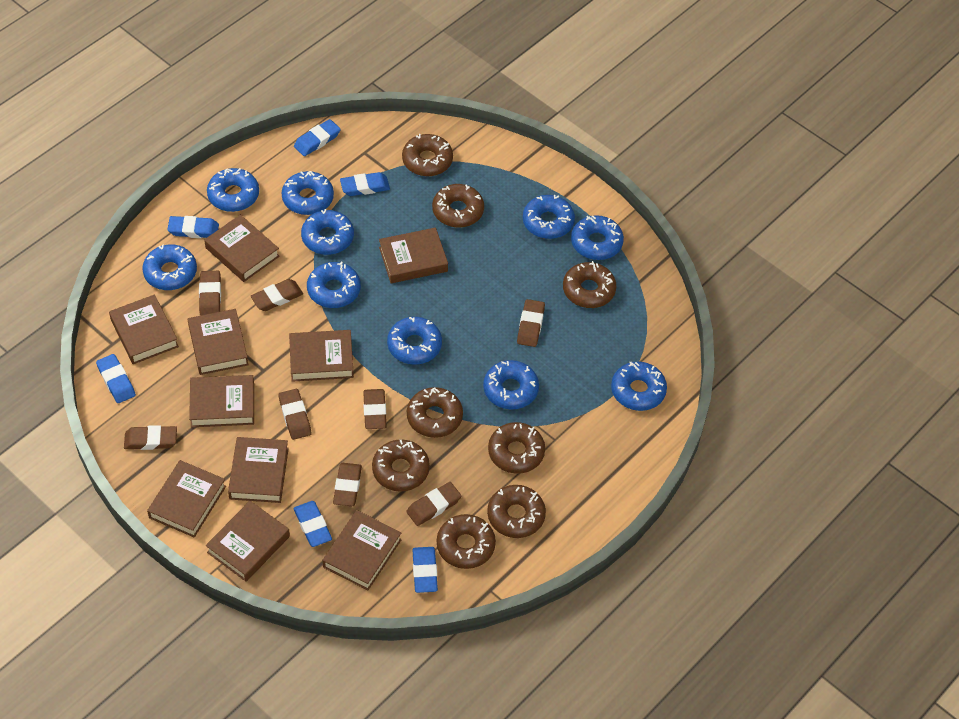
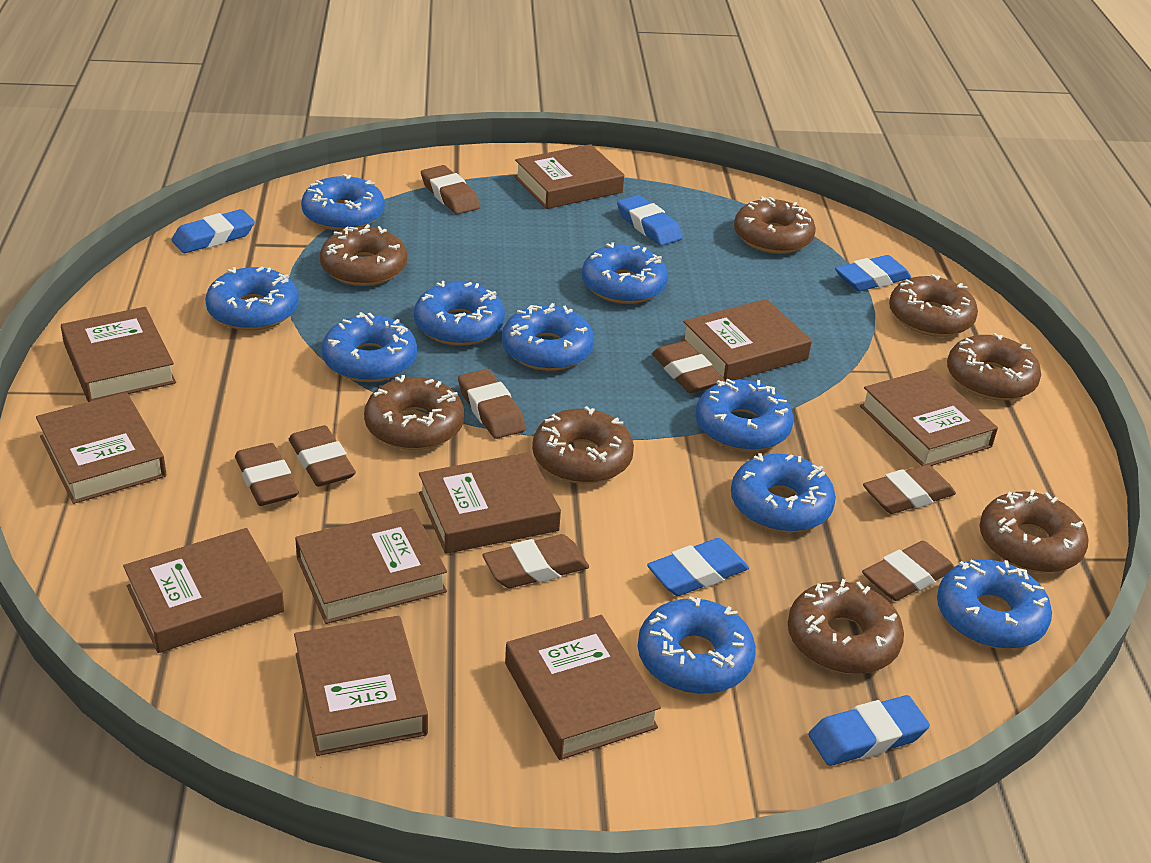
blue eraser: [96,354,136,403] [167,216,219,238] [294,119,341,156] [294,501,332,547] [340,172,390,196] [412,547,438,593] = 6 -> [172,209,255,253] [617,195,683,246] [647,538,749,596] [808,695,930,766] [835,255,911,291] = 5

